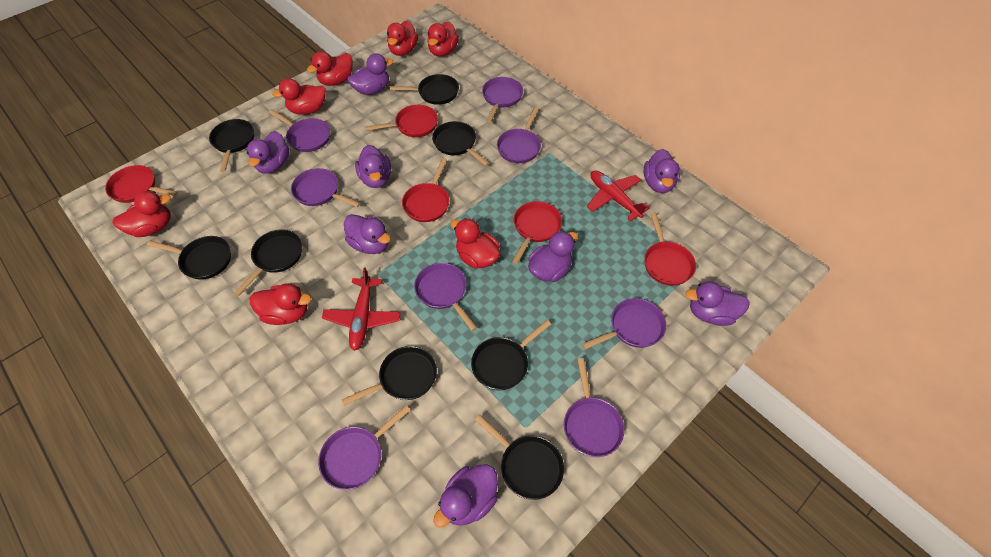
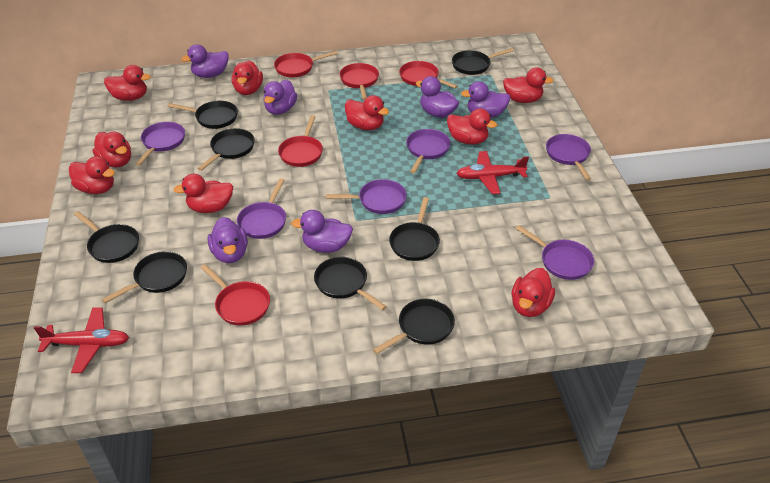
purple duck: [247,131,290,174] [344,214,391,254] [347,53,393,95] [355,145,391,188] [433,464,498,528] [528,231,578,282] [644,149,680,193] [685,281,750,326] = 8 -> [181,44,229,78] [208,217,248,263] [263,80,297,115] [291,210,353,253] [416,76,459,118] [461,81,510,118] = 6
purple pan: [269,109,330,152] [291,168,361,207] [318,405,410,490] [414,263,477,331] [482,77,523,123] [497,107,541,163] [564,358,624,457] [582,298,666,350] = 8 -> [136,122,185,166] [237,178,286,239] [326,179,407,214] [406,129,450,173] [516,225,594,280] [546,134,591,180] = 6
red duck: [112,191,171,237] [250,283,311,325] [272,78,326,115] [307,51,353,86] [387,20,418,56] [427,22,459,57] [450,218,500,269] = 7 -> [69,156,115,194] [92,132,131,168] [104,65,151,101] [174,174,233,213] [232,61,263,95] [345,95,389,130] [447,109,497,145] [503,67,554,103] [511,268,555,317] = 9

